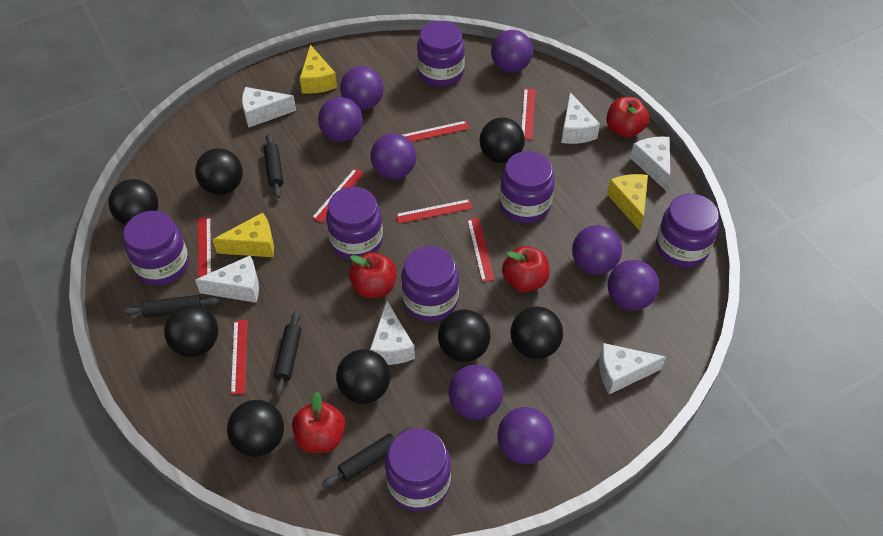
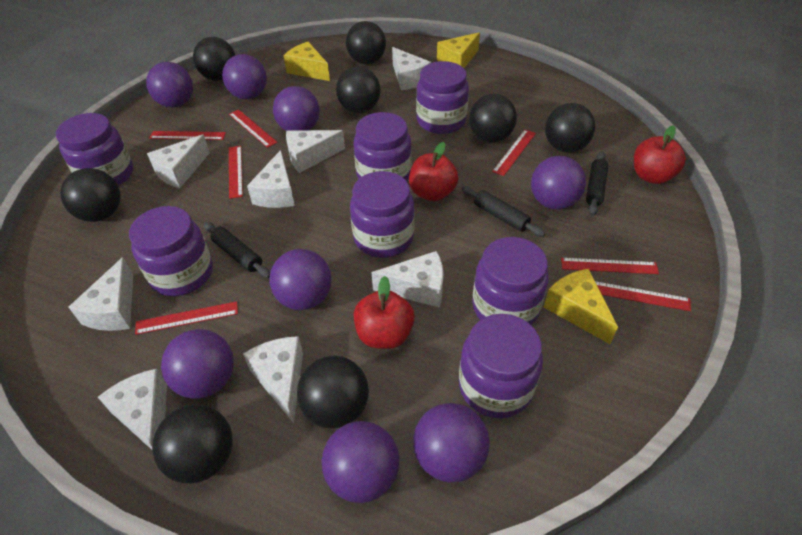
black rolling pin: [123,295,221,318] [264,133,283,198] [274,310,301,397] [322,427,413,488] = 4 -> [204,222,270,278] [462,186,545,237] [586,151,608,216] = 3
red apple: [292,391,346,453] [349,252,397,298] [502,246,550,292] [606,97,649,138] = 4 -> [354,276,415,349] [409,142,458,201] [634,125,686,184] = 3
white cheese: [195,256,259,303] [242,87,296,127] [370,301,415,365] [561,92,600,144] [599,343,666,394] [630,137,670,191] = 6 -> [68,257,133,331] [98,369,167,450] [147,134,210,188] [243,336,303,423] [247,150,295,208] [286,130,345,173] [372,251,443,308] [392,47,431,91] = 8

